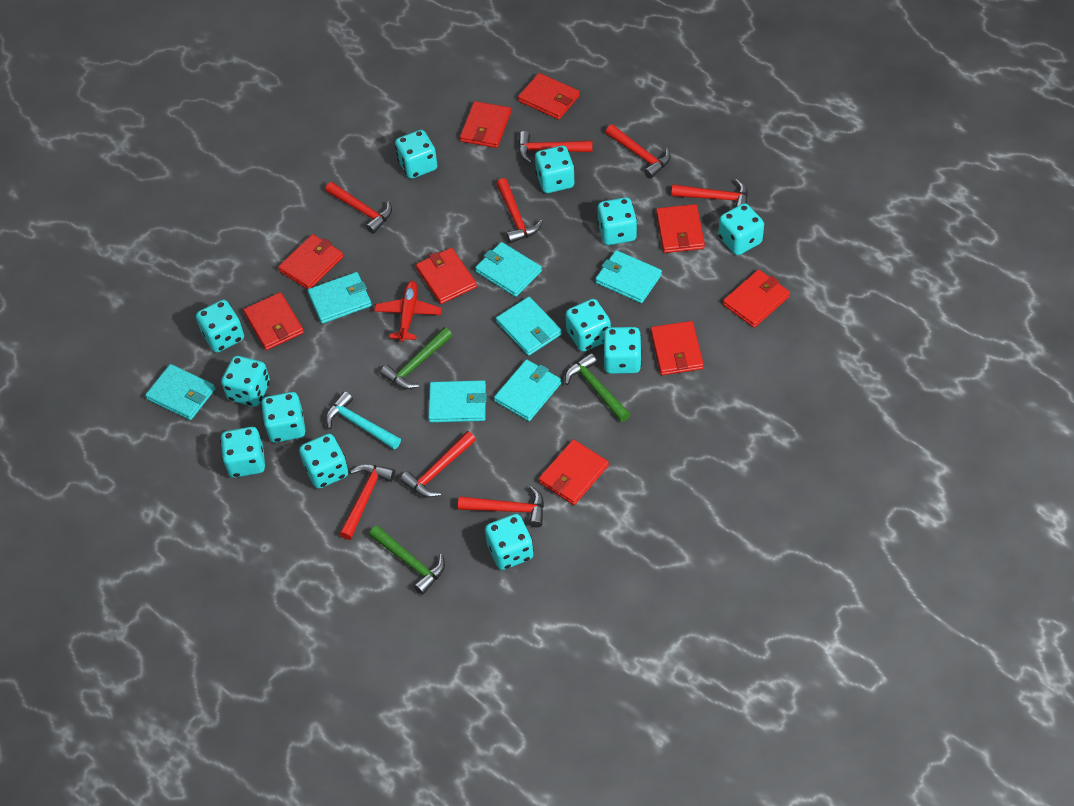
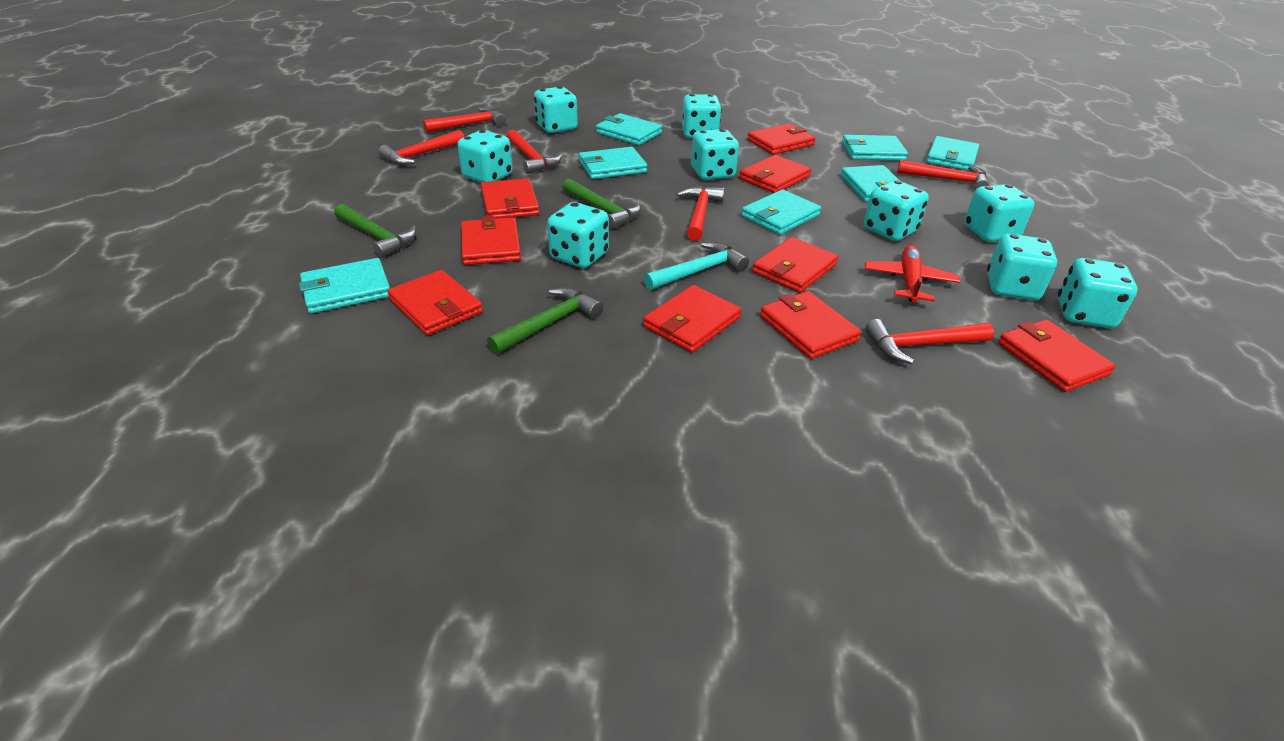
red hammer: [325,182,392,234] [339,464,395,540] [400,431,476,497] [458,486,544,527] [496,178,543,243] [518,131,593,164] [606,124,671,179] [671,179,748,207] = 8 -> [378,130,464,165] [423,107,506,133] [506,129,562,174] [676,186,725,241] [865,319,994,364] [897,160,989,190] = 6
turquoise dice: [196,300,244,352] [220,427,265,478] [221,356,270,406] [261,392,306,443] [299,434,348,489] [395,130,438,179] [485,514,533,570] [535,146,575,193] [565,299,611,352] [597,197,637,245] [603,327,642,374] [718,203,764,255] = 12 -> [457,130,513,183] [534,86,578,133] [547,202,609,268] [682,94,722,139] [691,129,739,180] [864,180,929,241] [965,184,1034,242] [987,234,1057,300] [1058,258,1138,328] = 9

